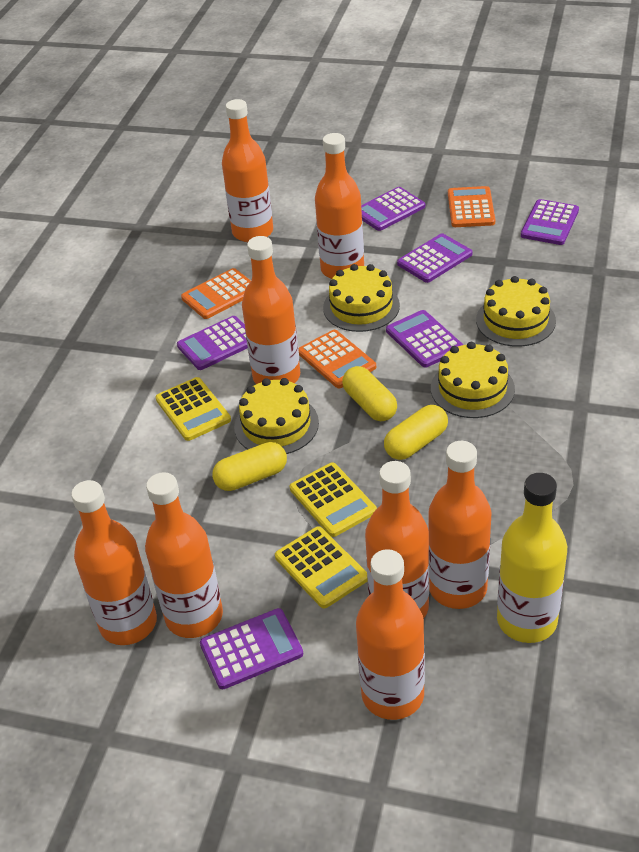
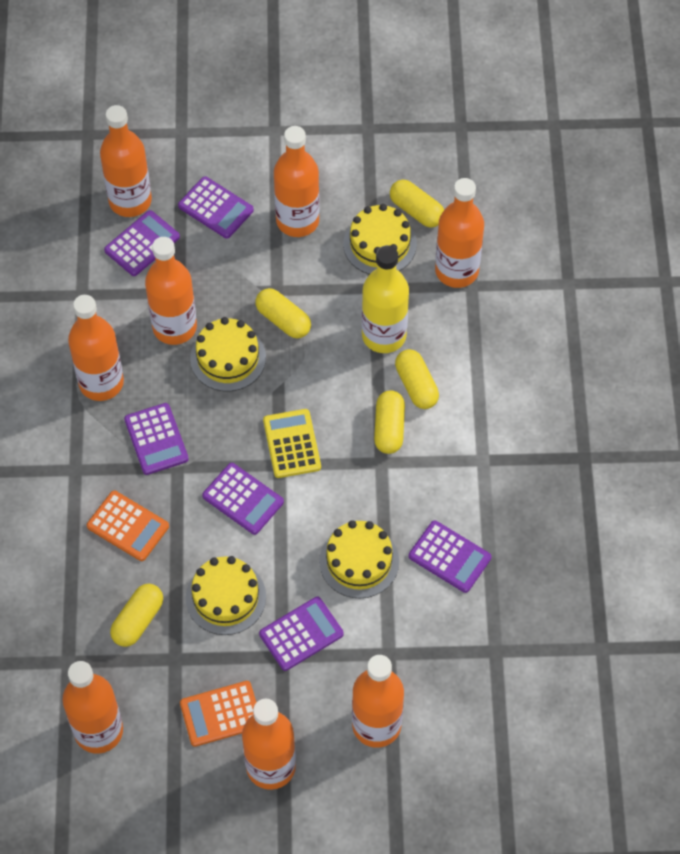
orange calculator: [181,268,251,319] [298,330,376,388] [448,186,495,227] = 3 -> [87,491,169,561] [180,681,256,747] = 2
yellow calculator: [156,377,231,441] [275,526,368,608] [290,463,377,537] = 3 -> [263,409,321,478] = 1
yellow capsule: [212,442,287,491] [342,366,397,421] [384,405,448,460] = 3 -> [110,584,163,647] [255,288,311,338] [374,390,405,454] [390,180,444,228] [395,349,439,409] = 5

